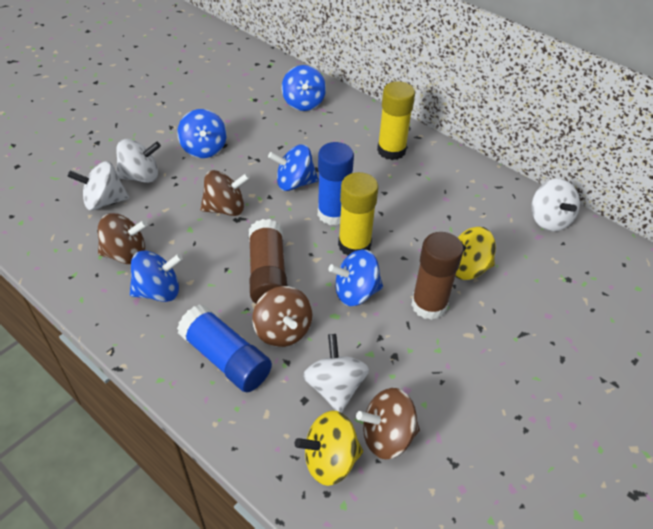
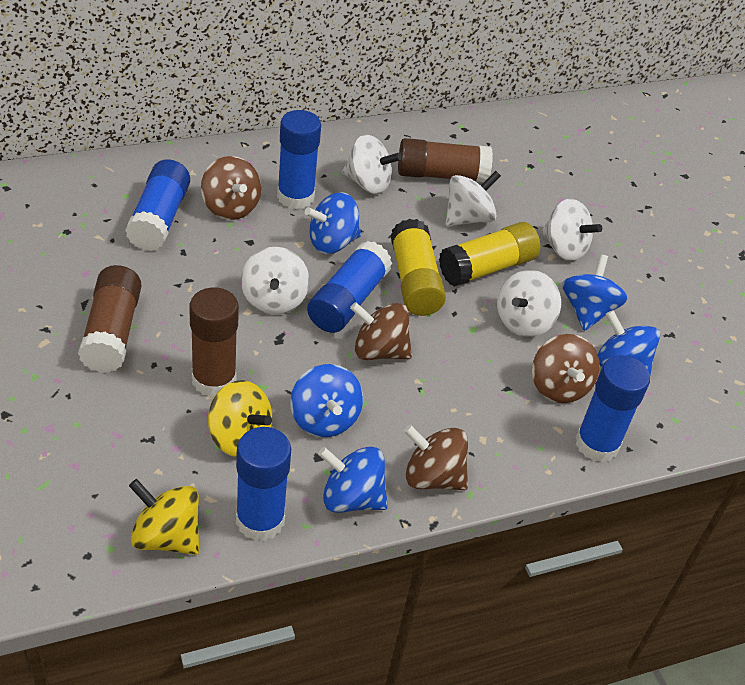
blue glue stick: [177,304,272,392] [318,142,354,225] = 2 -> [125,159,190,251] [236,427,291,541] [277,110,321,209] [307,241,392,333] [575,355,650,462] = 5
brown glue stick: [249,219,287,304] [411,232,463,320] = 2 -> [78,265,141,373] [189,287,239,397] [398,138,493,183] = 3
white spinning top: [68,161,129,210] [116,139,161,183] [303,334,369,413] [531,179,580,232] = 4 -> [241,247,309,315] [342,135,402,194] [445,171,501,226] [497,270,561,337] [541,198,602,261] = 5

